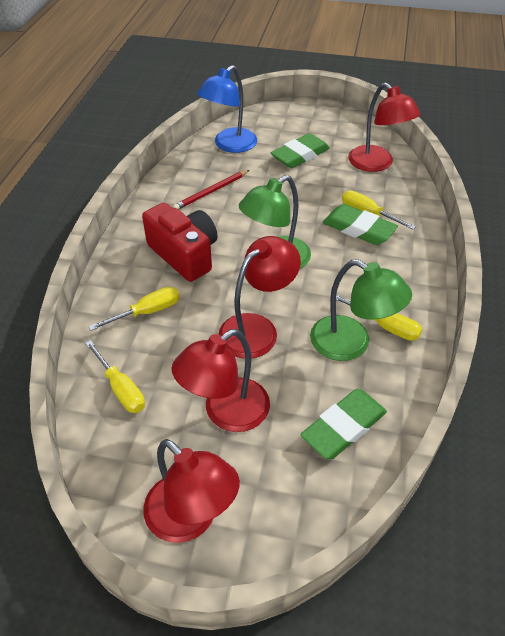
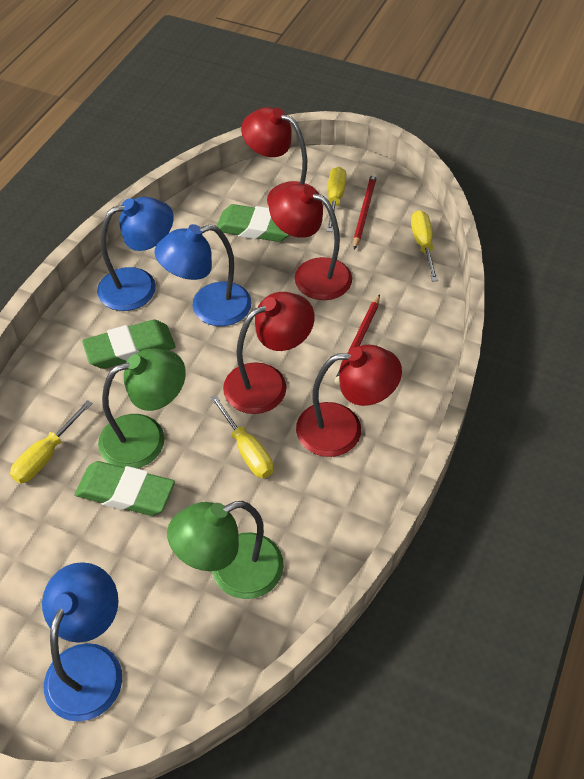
blue lamp: [197,65,257,153] = 1 -> [42,562,122,722] [97,197,174,311] [154,224,252,326] = 3
red camera: [142,203,217,282] = 1 -> none = 0
red pencil: [173,170,249,209] = 1 -> [334,294,380,385] [353,173,377,250] = 2

